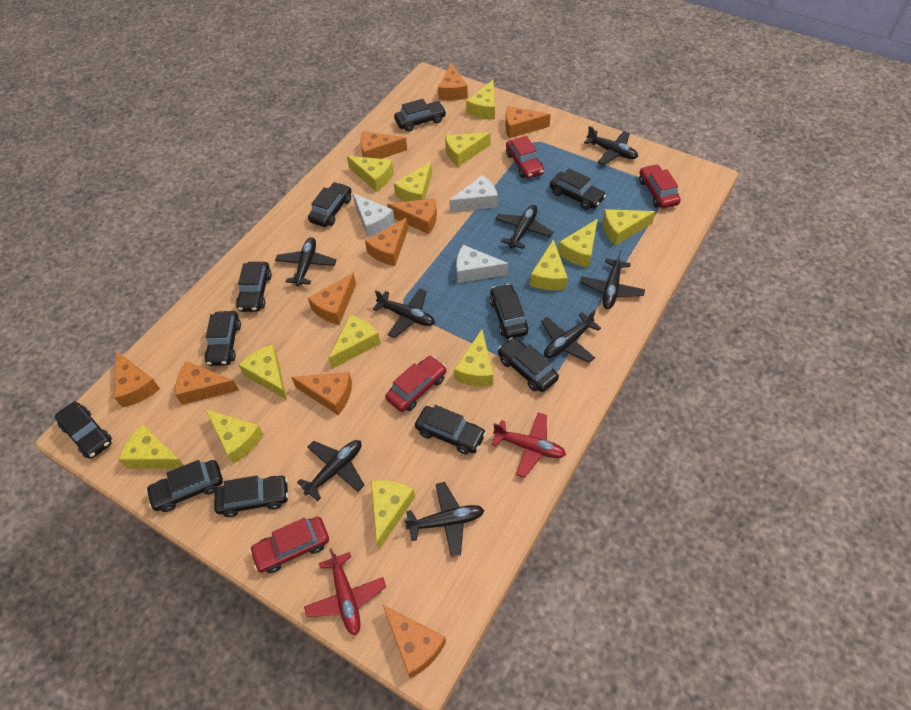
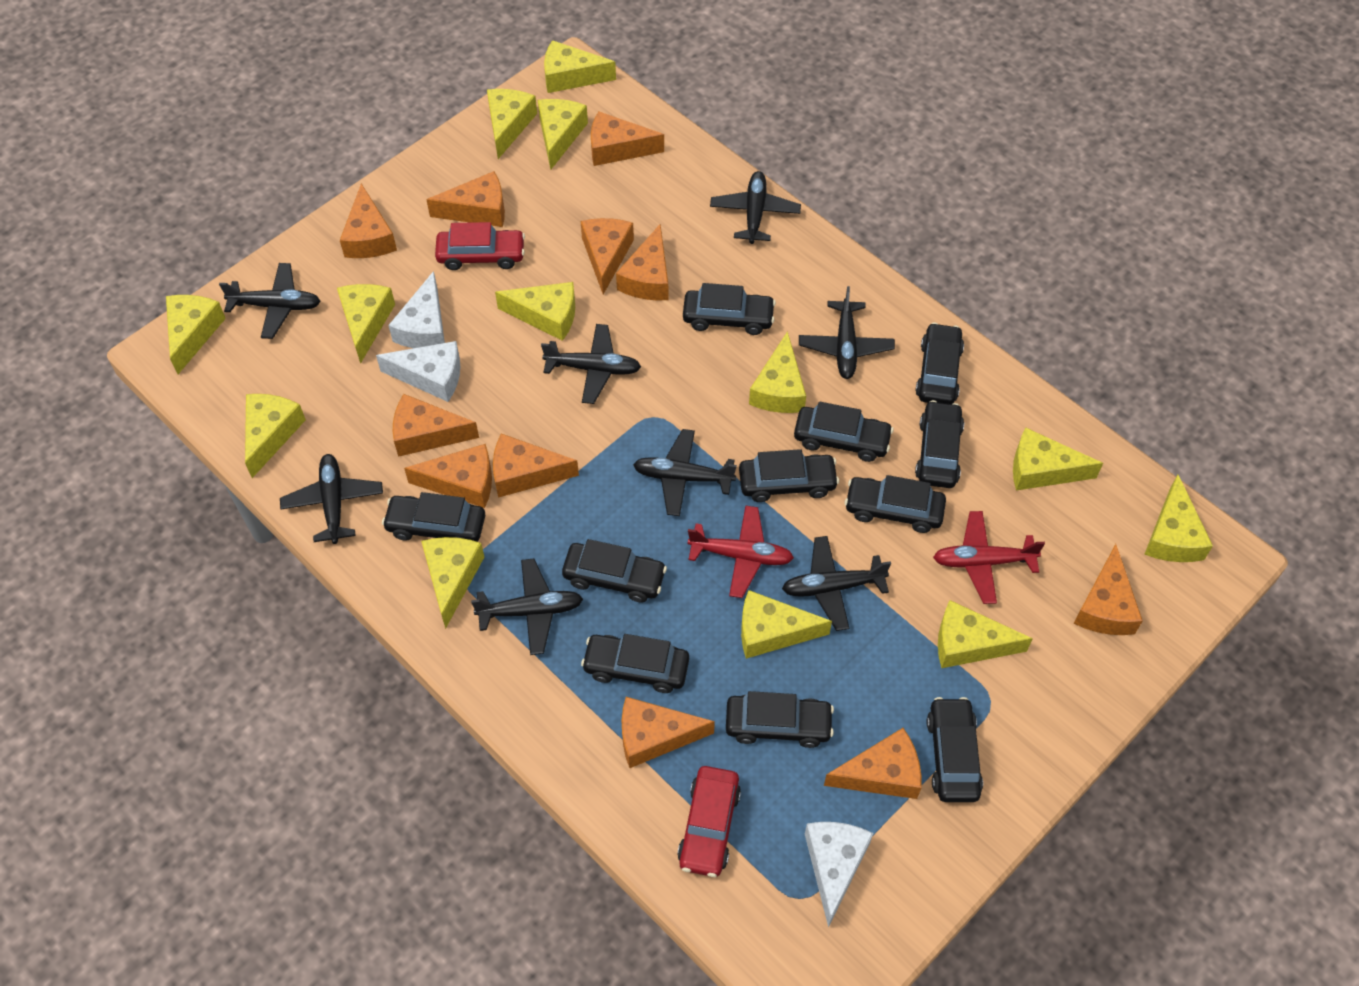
orange cheese: [114,351,160,408] [175,361,239,405] [291,372,352,415] [308,273,356,325] [361,131,407,159] [365,218,408,266] [383,605,446,678] [387,198,437,234] [438,63,468,101] [505,106,551,138] = 10 -> [340,184,397,258] [393,394,479,457] [404,444,492,508] [427,171,505,227] [493,434,579,498] [581,218,634,294] [591,111,664,166] [616,224,669,301] [622,697,715,768] [824,728,921,799] [1073,544,1143,635] = 11
red car: [249,517,329,573] [385,356,447,412] [506,136,544,179] [639,164,681,209] = 4 -> [435,222,525,270] [677,766,741,877] = 2

